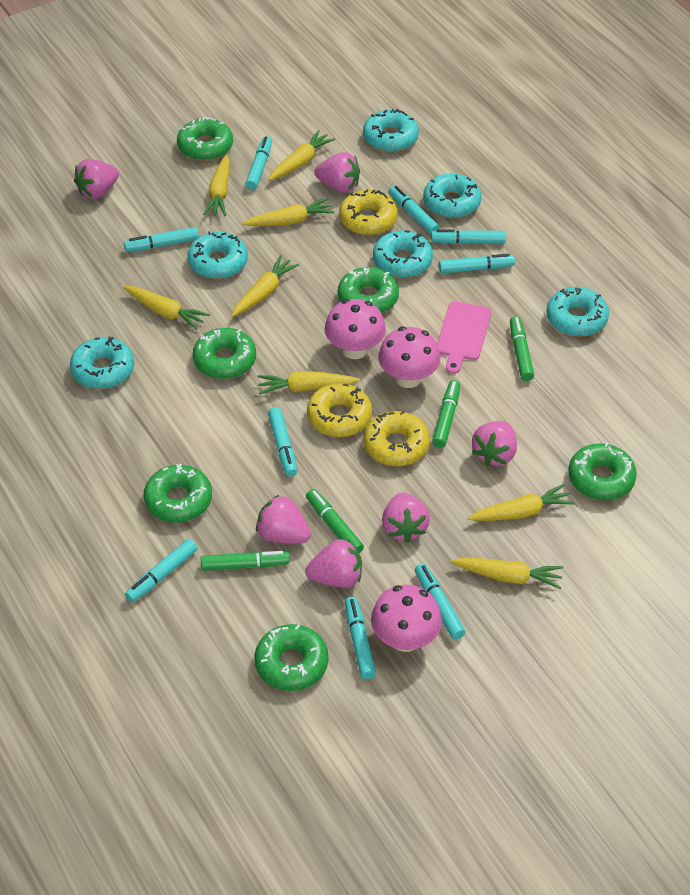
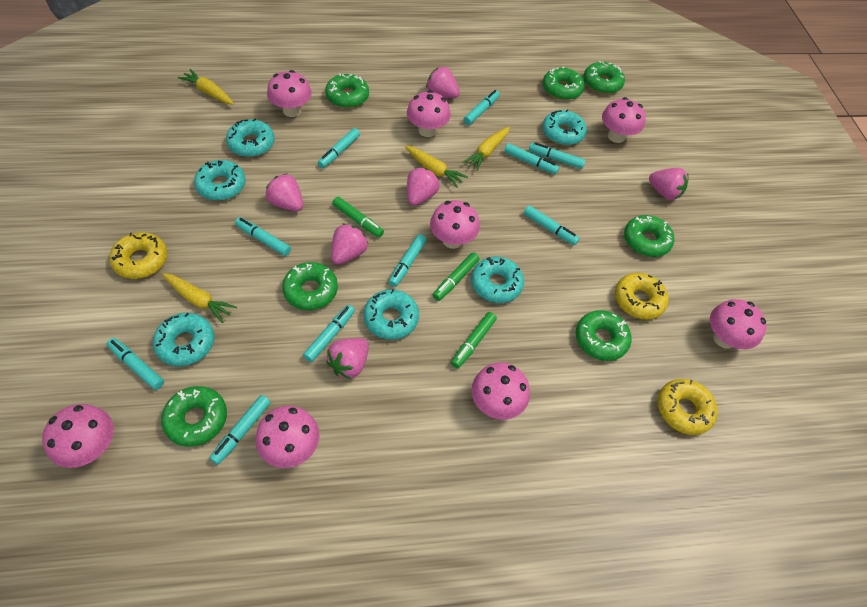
green donut: [144,464,212,523] [177,117,233,161] [193,328,256,379] [254,624,328,691] [338,267,399,313] [568,443,637,500] = 6 -> [161,386,227,447] [282,262,338,310] [325,73,369,108] [543,66,584,100] [576,310,632,361] [584,61,625,94] [624,215,674,257] = 7
green marker: [201,551,290,571] [306,489,364,553] [432,380,460,448] [510,316,534,381] = 4 -> [332,197,384,238] [433,253,480,301] [451,312,497,368] = 3
pink cutting board: [437,301,492,374] = 1 -> none = 0
pink mushroom: [325,299,386,359] [371,585,442,652] [378,327,441,388] = 3 -> [42,404,114,468] [256,406,320,468] [267,70,312,117] [407,90,451,137] [430,200,480,249] [471,362,530,420] [602,97,646,143] [710,299,767,349] = 8
turquoise marker: [124,227,199,252] [125,539,197,602] [245,136,272,190] [268,407,297,477] [344,597,376,679] [388,186,440,234] [415,563,466,640] [431,230,506,244] [439,254,515,273] = 9 -> [107,338,164,390] [210,395,271,464] [235,217,291,256] [303,305,355,362] [318,128,360,168] [389,234,427,287] [464,90,500,125] [504,143,559,174] [524,205,580,245] [529,142,586,169] = 10
yellow carrot: [123,286,210,330] [203,154,230,216] [231,255,299,317] [242,198,335,226] [257,371,360,395] [268,130,335,181] [451,557,563,589] [468,484,574,521] = 8 -> [162,273,237,323] [178,69,234,105] [405,145,468,188] [462,127,510,171] = 4

